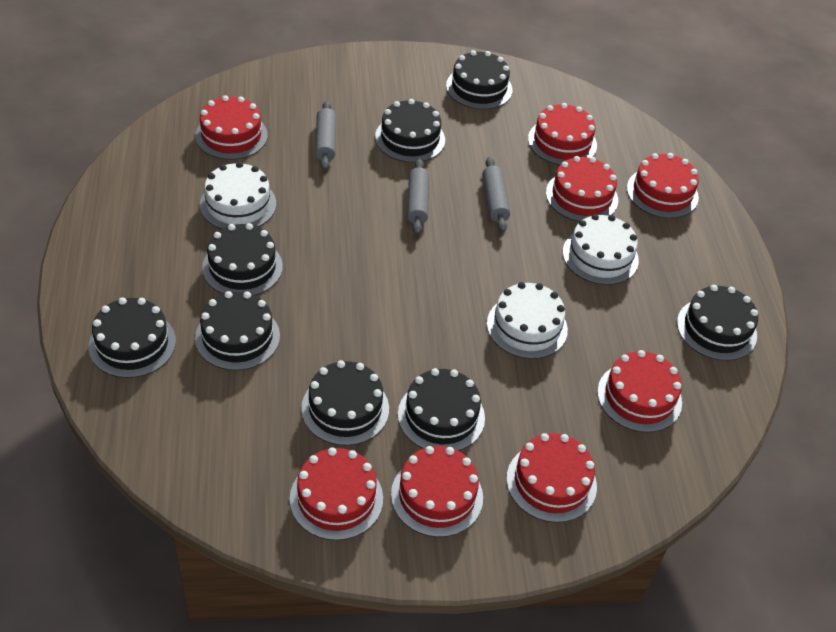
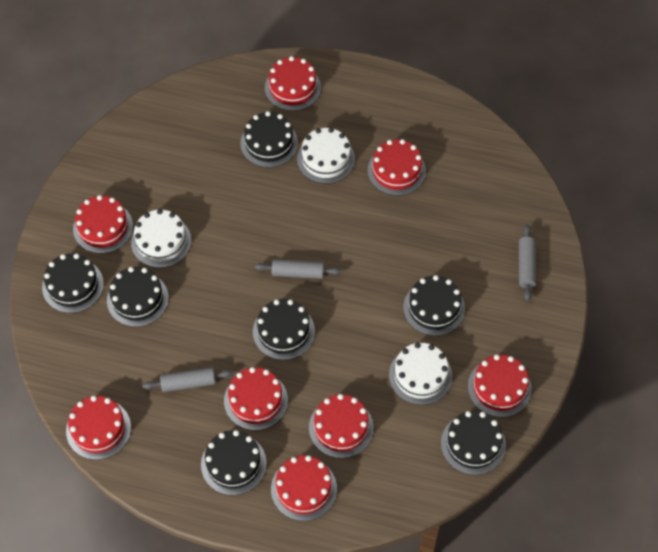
black cake: [89,297,176,378] [195,291,280,370] [202,223,283,295] [301,360,389,446] [375,99,445,163] [398,368,485,451] [446,50,512,110] [677,285,758,361] = 8 -> [42,253,104,313] [107,267,169,327] [201,430,267,495] [240,111,298,168] [253,299,315,360] [403,275,465,336] [441,411,506,475] = 7

